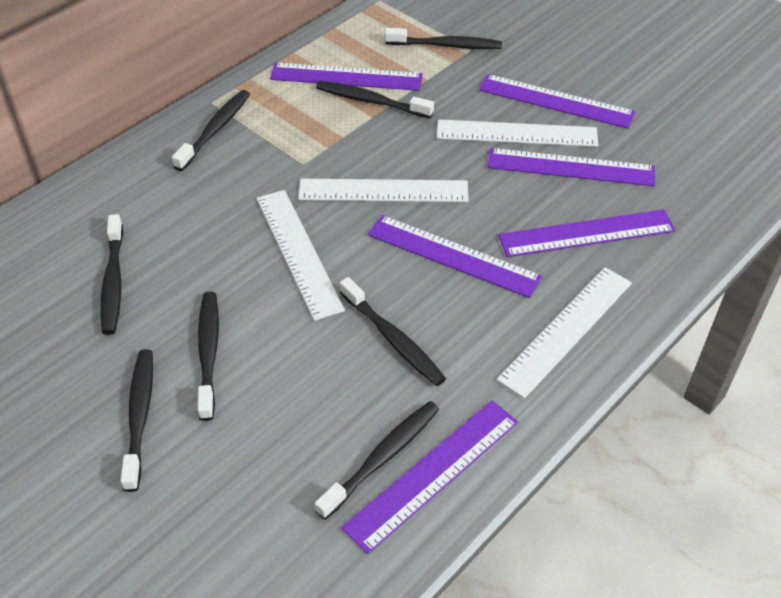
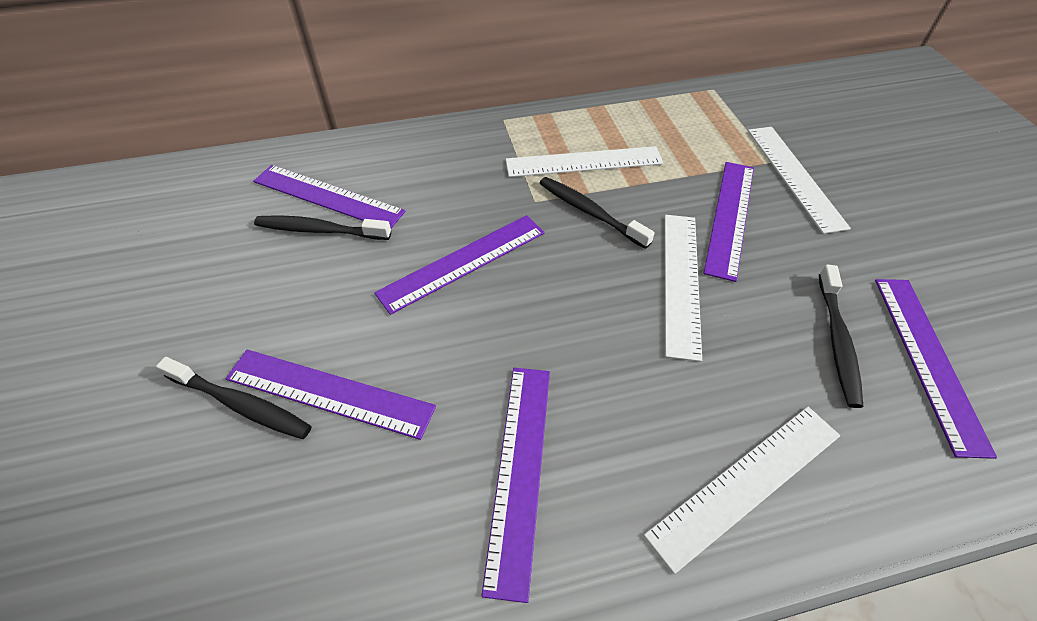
black toothbrush: [100,214,123,335] [120,349,153,492] [172,90,250,171] [197,292,219,421] [315,401,439,520] [316,81,434,118] [340,277,446,386] [385,28,502,49] = 8 -> [156,357,311,439] [254,215,391,240] [540,177,655,249] [819,265,863,408] = 4

